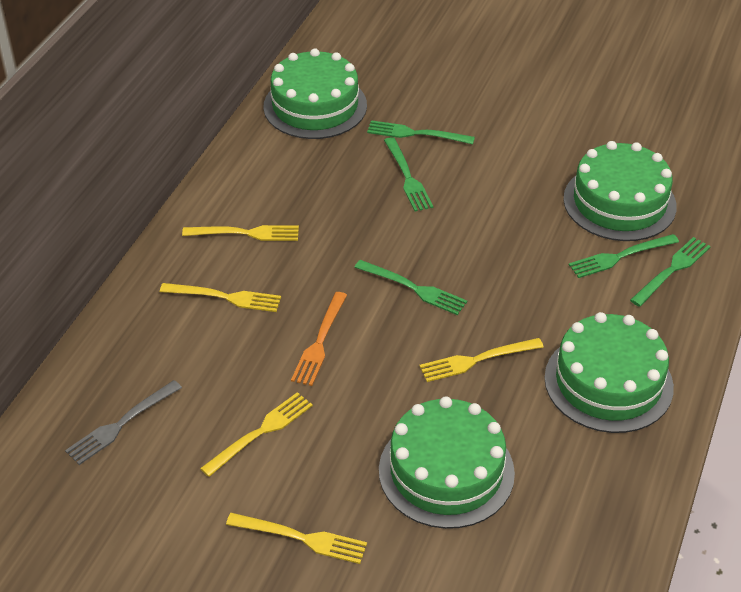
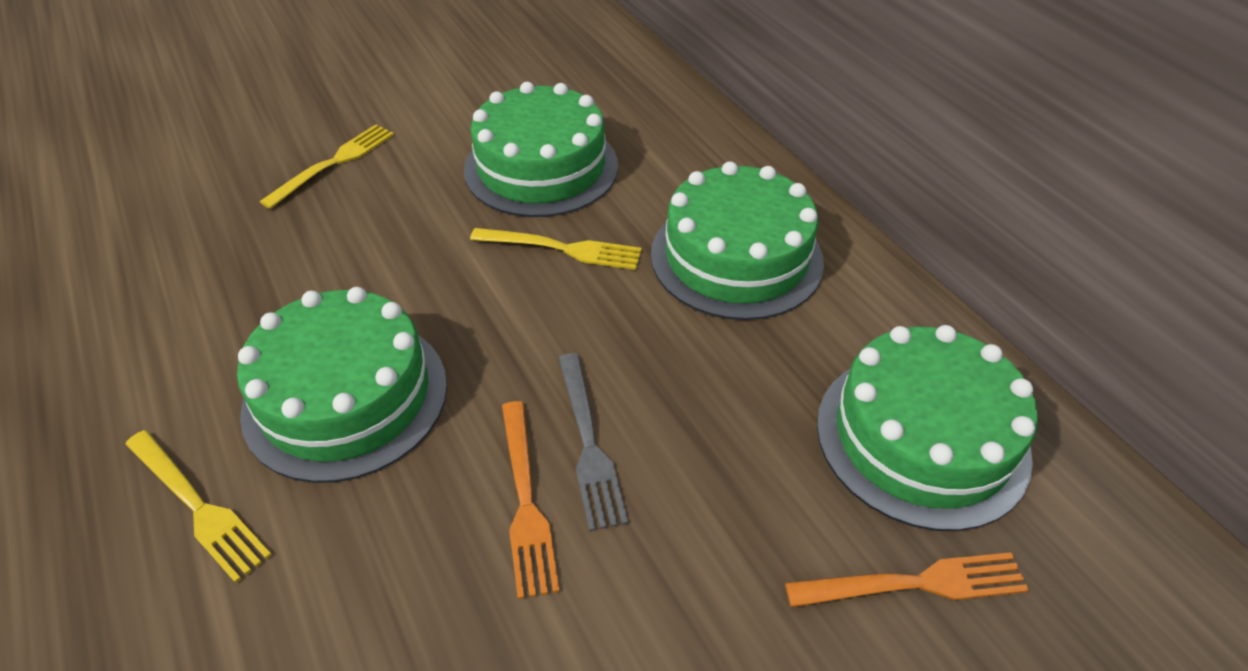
green fork: [354,260,467,315] [367,120,475,144] [384,137,433,212] [569,234,679,278] [630,237,711,307] = 5 -> none = 0
orange fork: [291,292,347,386] = 1 -> [502,401,560,599] [785,552,1029,607] = 2
yellow fork: [160,283,281,312] [182,225,299,241] [200,392,313,477] [226,513,367,564] [419,338,544,382] = 5 -> [125,430,272,583] [260,124,394,209] [470,228,642,270] = 3

